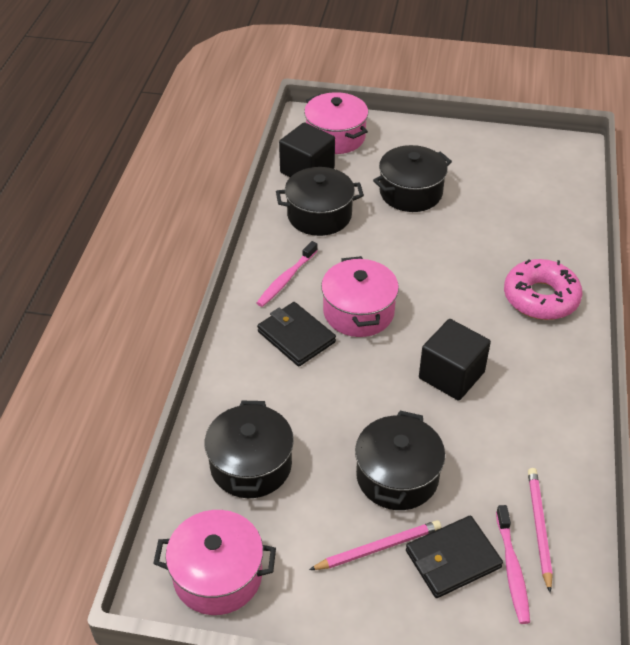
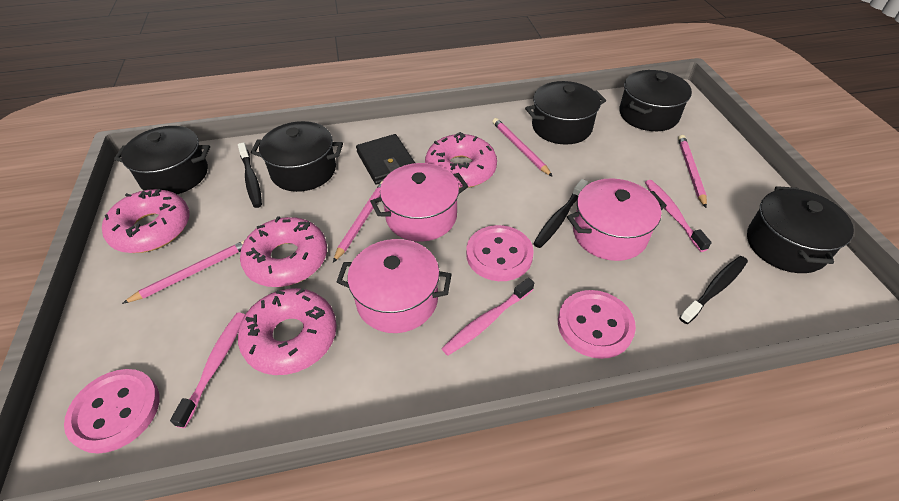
black cube: [279,122,335,177] [419,319,491,401] = 2 -> none = 0
black pot: [205,401,294,498] [276,167,364,236] [355,411,445,510] [373,145,452,212] = 4 -> [114,126,210,194] [251,121,343,192] [525,81,606,145] [619,70,692,131] [747,186,854,273] = 5
black toothbrush: none = 0 -> [238,142,262,208] [533,179,588,248] [679,256,748,324] = 3
black wallet: [257,302,336,366] [406,516,503,598] = 2 -> [356,134,415,185] = 1
pink button: none = 0 -> [64,369,160,454] [466,225,534,281] [558,290,636,359] = 3
pink donut: [504,259,583,320] = 1 -> [102,189,189,253] [238,288,337,375] [240,216,327,287] [425,132,497,188] = 4
pink pencil: [309,520,441,570] [528,468,553,593] = 2 -> [122,240,245,304] [333,181,383,263] [492,118,553,177] [678,135,707,208] = 4
pink toothbrush: [256,241,318,307] [496,505,530,624] = 2 -> [170,312,245,428] [442,278,534,356] [645,180,712,252] = 3

